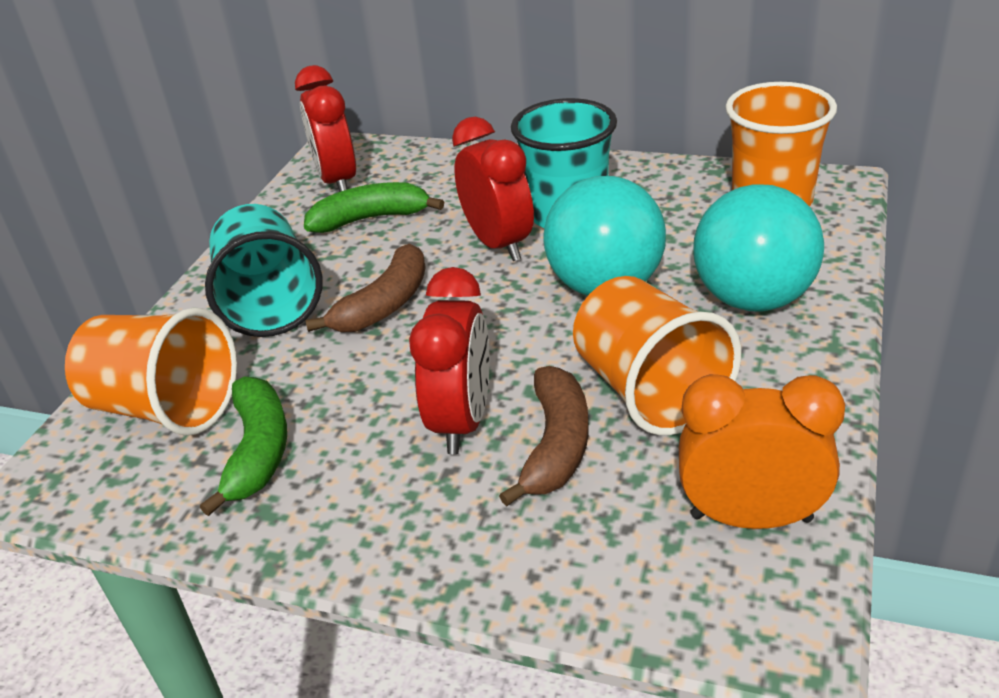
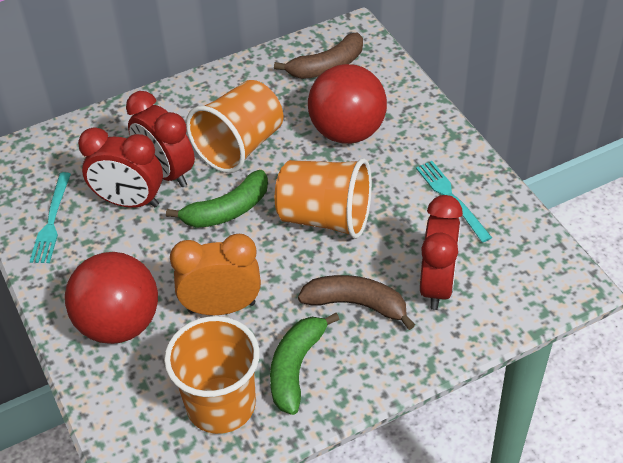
red ball: none = 0 -> [65,252,158,344] [308,64,387,144] = 2
turquoise ball: [543,176,666,296] [693,184,824,311] = 2 -> none = 0
turquoise cup: [205,204,323,337] [511,98,617,228] = 2 -> none = 0
turquoise fork: none = 0 -> [30,172,71,263] [416,161,492,243] = 2

